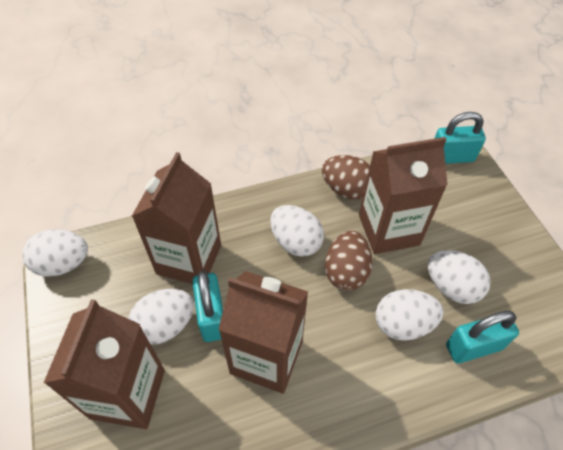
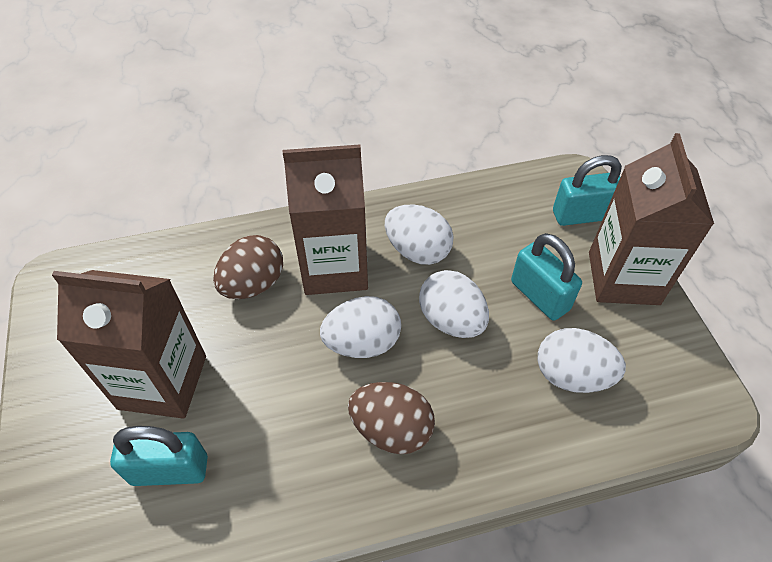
brown carton: [44,299,165,429] [132,152,221,284] [218,271,308,394] [359,137,448,254] = 4 -> [52,270,206,419] [283,145,368,295] [589,133,714,305] = 3
white egg: [22,230,88,277] [128,289,194,345] [270,205,324,257] [375,289,444,341] [428,250,491,304] = 5 -> [320,296,401,358] [385,204,454,265] [419,270,489,338] [537,328,626,393] = 4

